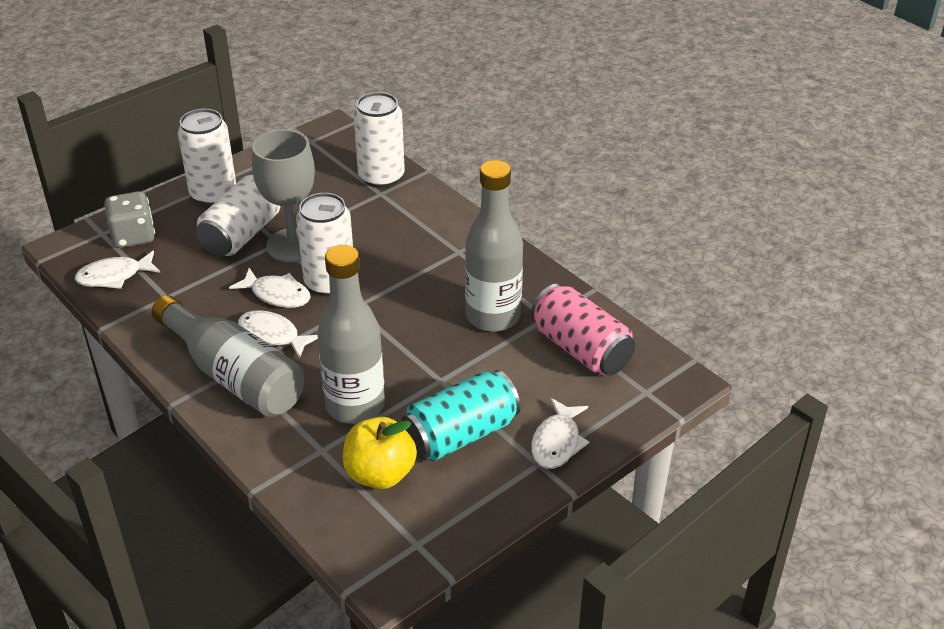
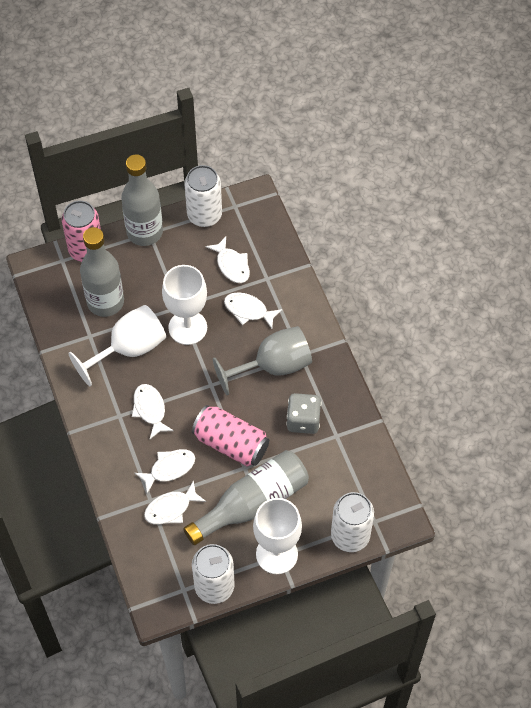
pink can: [531,284,635,375] = 1 -> [62,201,101,262] [192,405,269,467] = 2
turquoise can: [401,370,521,461] = 1 -> none = 0
white can: [178,109,236,206] [196,175,280,256] [296,193,353,296] [354,92,405,188] = 4 -> [184,165,222,227] [192,544,235,604] [331,492,374,552] = 3
white fish: [75,251,161,289] [229,268,311,308] [238,310,318,359] [531,398,589,469] = 4 -> [132,384,174,439] [135,449,195,494] [144,480,206,525] [206,237,250,283] [224,292,282,329] = 5
white goblet: none = 0 -> [68,305,166,386] [162,265,207,345] [253,498,302,574] = 3
yellow apple: [343,417,417,489] = 1 -> none = 0

